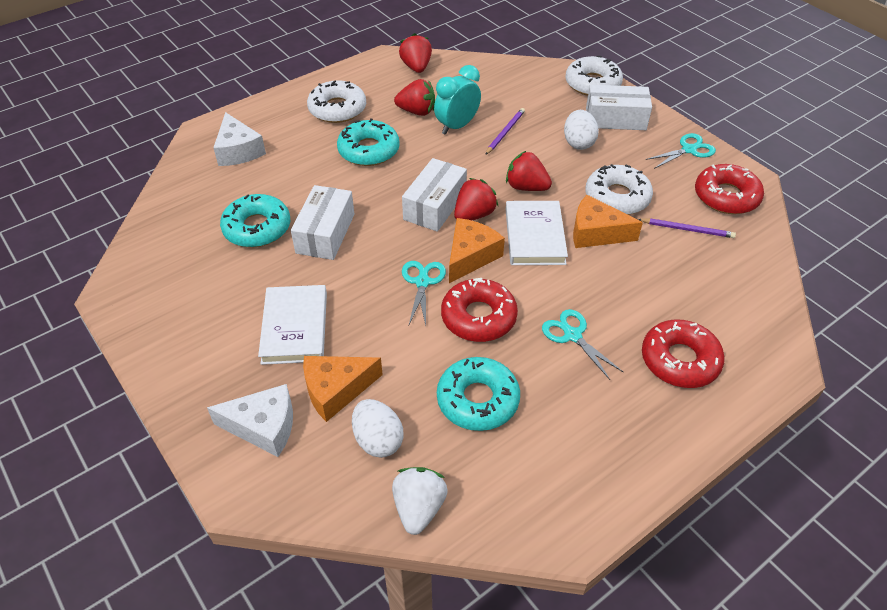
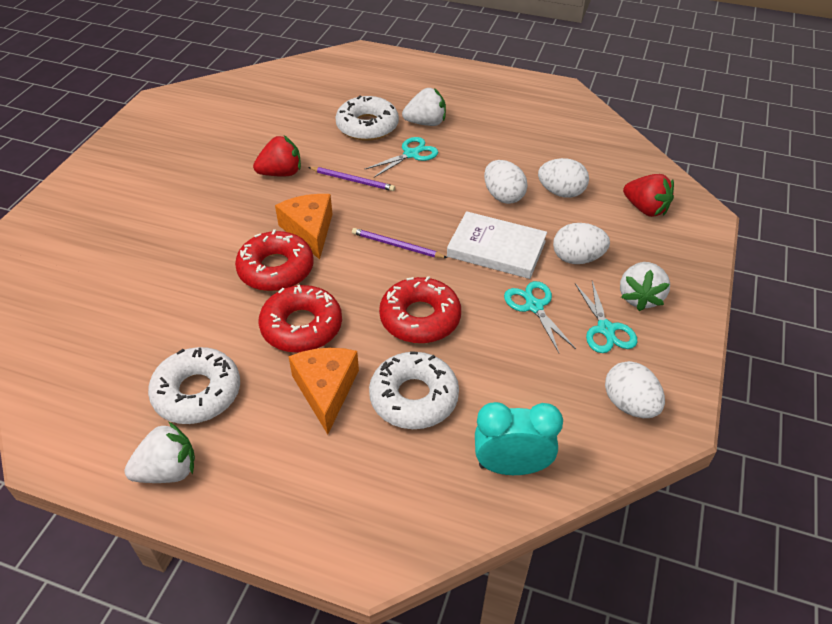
orange cheese: [303,356,383,422] [449,218,505,283] [573,195,643,248] = 3 -> [275,194,332,259] [288,348,359,434] = 2
red strawberry: [394,79,435,116] [399,33,432,73] [454,178,498,221] [506,151,552,191] = 4 -> [253,136,301,176] [623,174,674,217] = 2
turquoise donut: [220,194,290,247] [337,118,400,166] [437,357,520,431] = 3 -> none = 0
white book: [258,285,327,365] [506,201,568,265] = 2 -> [447,211,547,279] = 1
white box: [291,185,354,260] [402,158,467,232] [586,85,652,130] = 3 -> none = 0
white cheese: [207,384,293,457] [213,112,266,166] = 2 -> none = 0
white egg: [352,399,404,458] [564,110,599,150] = 2 -> [484,160,528,204] [538,158,589,198] [553,223,610,264] [605,361,665,418] = 4
white strawberry: [392,467,448,535] = 1 -> [124,422,195,483] [402,88,446,126] [620,262,670,311] = 3

